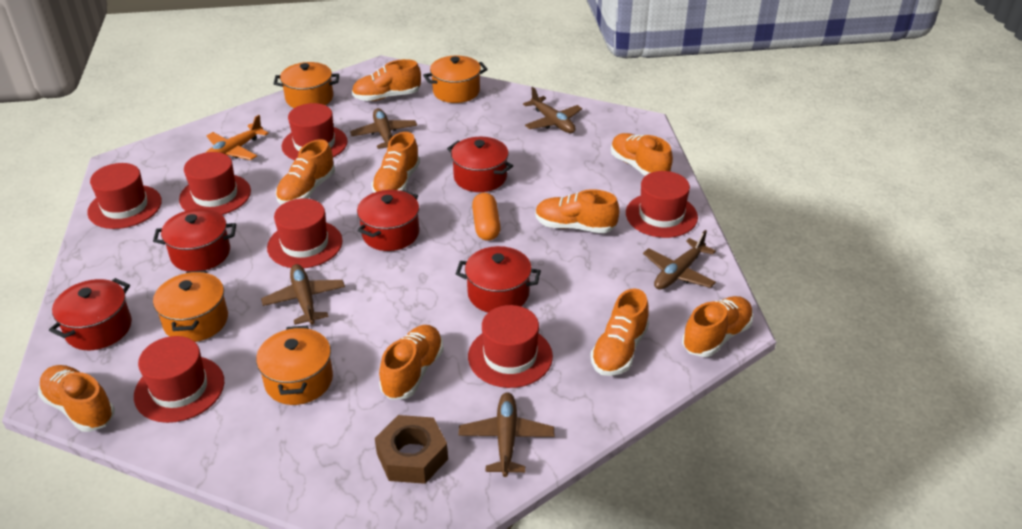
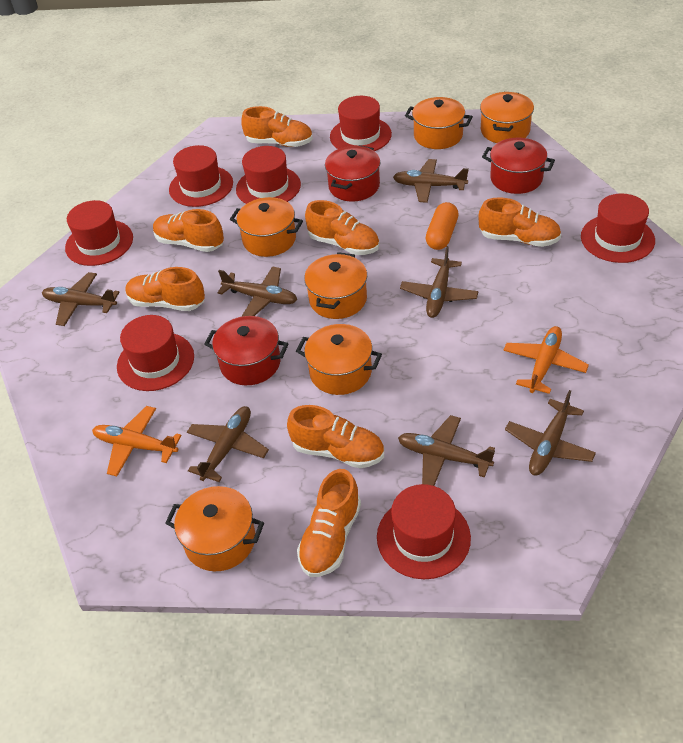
brown nut: [375,415,448,484] = 1 -> none = 0
brown plane: [261,264,345,325] [350,108,417,149] [459,392,554,477] [523,87,582,133] [643,230,716,290] = 5 -> [42,272,120,326] [187,406,269,482] [218,266,297,317] [393,159,469,203] [398,415,495,486] [400,246,479,318] [505,390,596,476] = 7
orange plane: [205,115,269,160] = 1 -> [92,406,182,476] [503,326,589,394] = 2
orange pot: [153,270,228,342] [256,325,333,405] [273,62,339,108] [423,56,488,103] = 4 -> [165,486,264,571] [230,197,303,257] [296,324,382,395] [304,252,367,319] [405,97,473,149] [480,92,534,143] = 6
orange shoe: [38,365,115,432] [275,139,335,205] [352,59,421,101] [371,132,420,193] [379,325,444,400] [535,189,620,233] [590,289,649,376] [611,133,673,176] [682,296,753,357] = 9 -> [125,267,205,311] [153,209,224,252] [241,106,313,147] [287,405,384,468] [297,469,361,577] [305,200,379,255] [478,197,561,247] = 7
red pot: [49,278,132,350] [153,209,236,271] [357,190,419,251] [447,137,513,192] [456,246,541,313] = 5 -> [204,316,288,385] [325,145,381,201] [482,138,555,194] = 3

